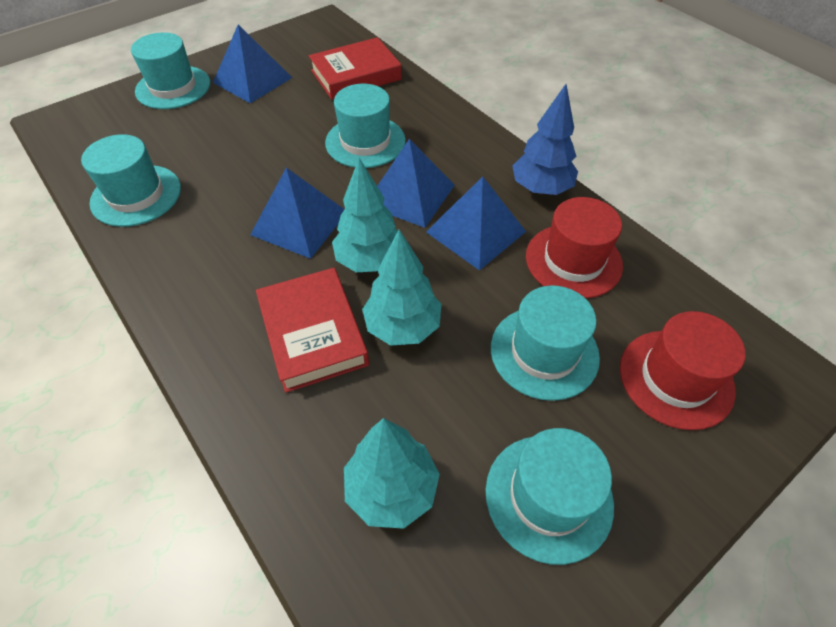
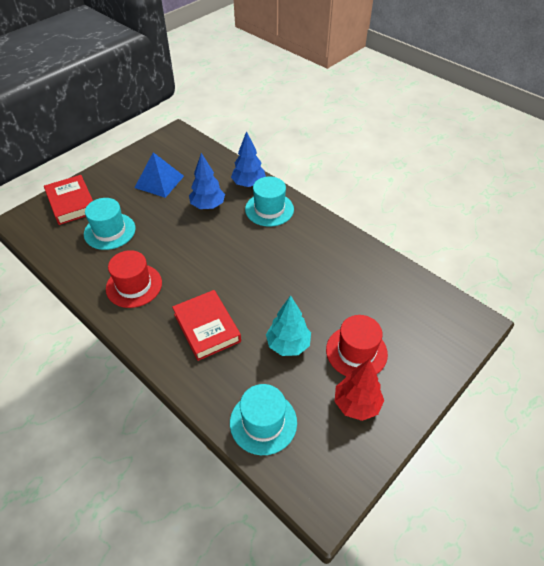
blue pyramid: [213,25,292,103] [250,168,345,259] [377,139,455,228] [426,176,526,271] = 4 -> [134,152,184,198] = 1
blue tree: [512,84,578,195] = 1 -> [189,153,225,209] [231,131,266,187] = 2
red tree: none = 0 -> [335,359,384,421] = 1
turquoise hat: [81,134,181,227] [131,32,210,109] [325,84,406,168] [486,428,614,565] [491,285,600,401] = 5 -> [84,198,136,250] [230,384,297,455] [245,176,294,227] = 3
turquoise tree: [332,158,398,272] [344,418,440,529] [362,229,442,346] = 3 -> [266,295,311,356] = 1

